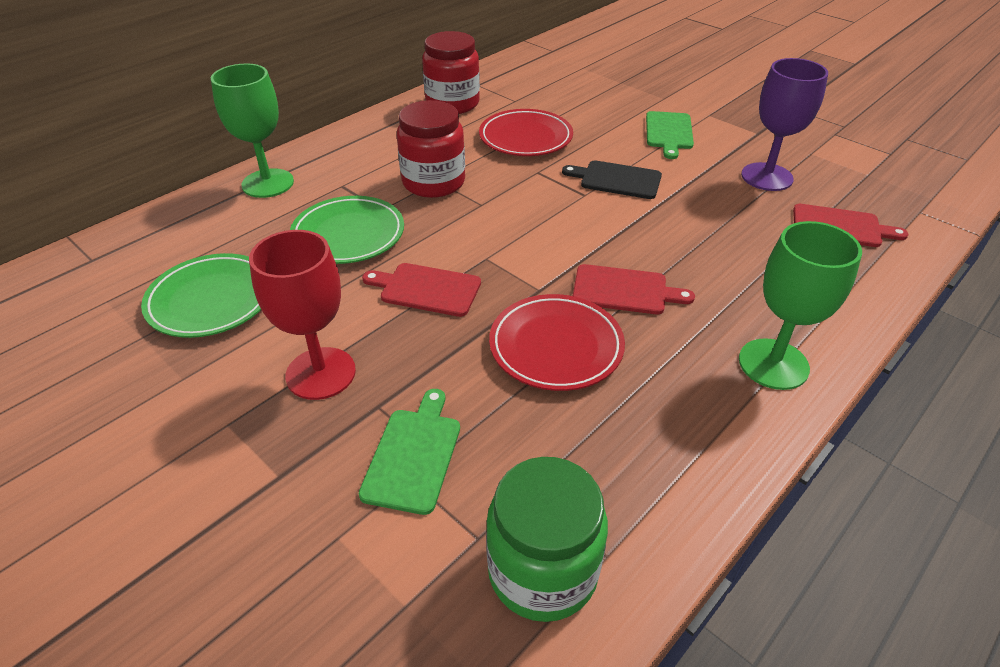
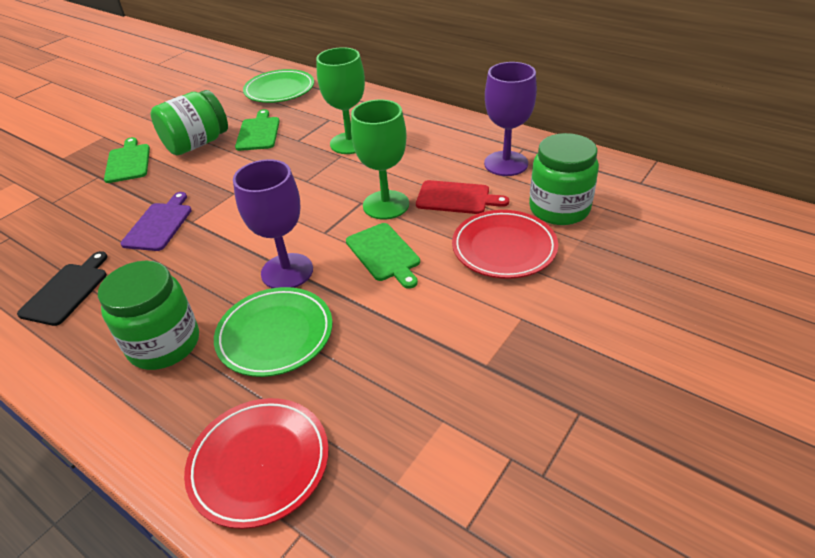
green cutting board: [359,389,460,515] [646,111,694,159] = 2 -> [104,137,150,183] [235,109,280,151] [346,223,420,289] = 3
green jar: [486,457,608,622] = 1 -> [98,261,199,370] [151,90,228,155] [529,133,599,225] = 3
purple cutting board: none = 0 -> [120,192,192,251] = 1
purple goblet: [741,58,828,191] = 1 -> [233,159,313,288] [484,62,537,176] = 2
red cutting board: [362,263,481,317] [573,264,695,314] [793,204,908,247] = 3 -> [416,180,509,214] = 1
red goblet: [249,230,356,400] = 1 -> none = 0
red jar: [397,100,465,198] [422,31,480,114] = 2 -> none = 0

